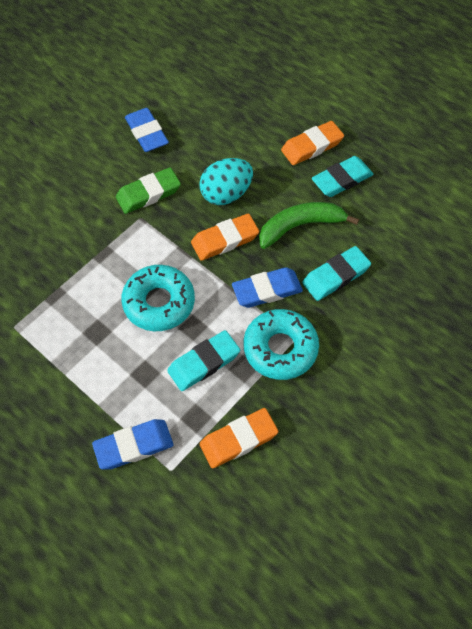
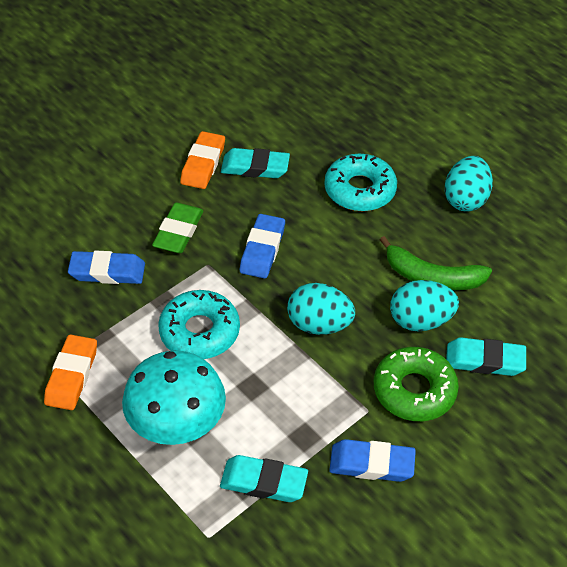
green donut: none = 0 -> [374,347,459,421] = 1
orange eraser: [191,214,259,261] [200,408,278,468] [281,121,344,165] = 3 -> [44,334,97,410] [180,131,225,189] = 2
turquoise egg: [199,158,253,205] = 1 -> [287,283,355,335] [390,280,459,332] [445,156,493,212] = 3
turquoise mushroom: none = 0 -> [122,351,226,445] = 1

